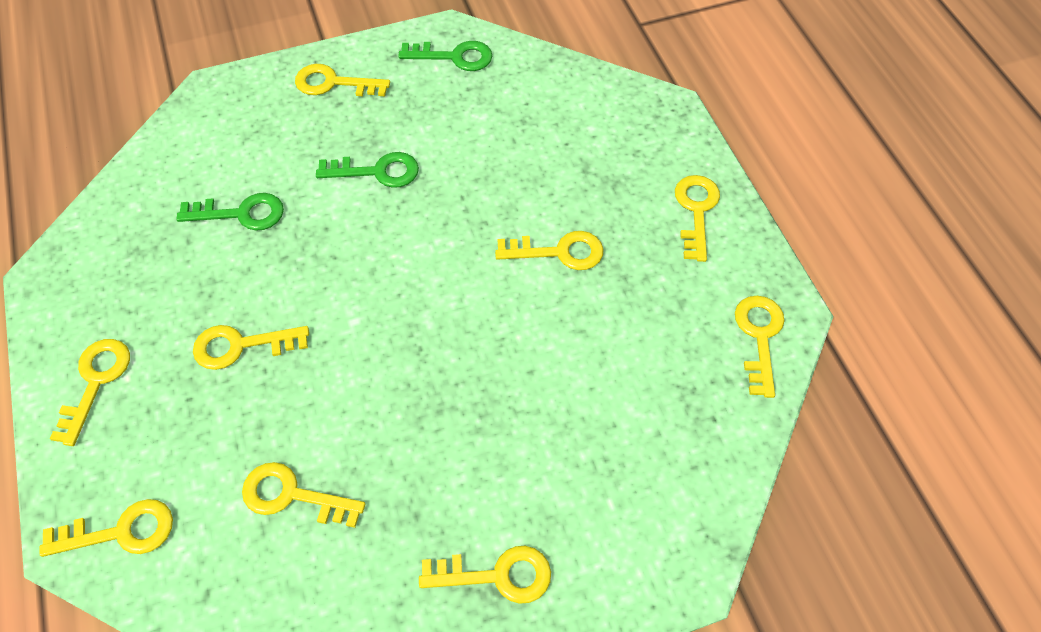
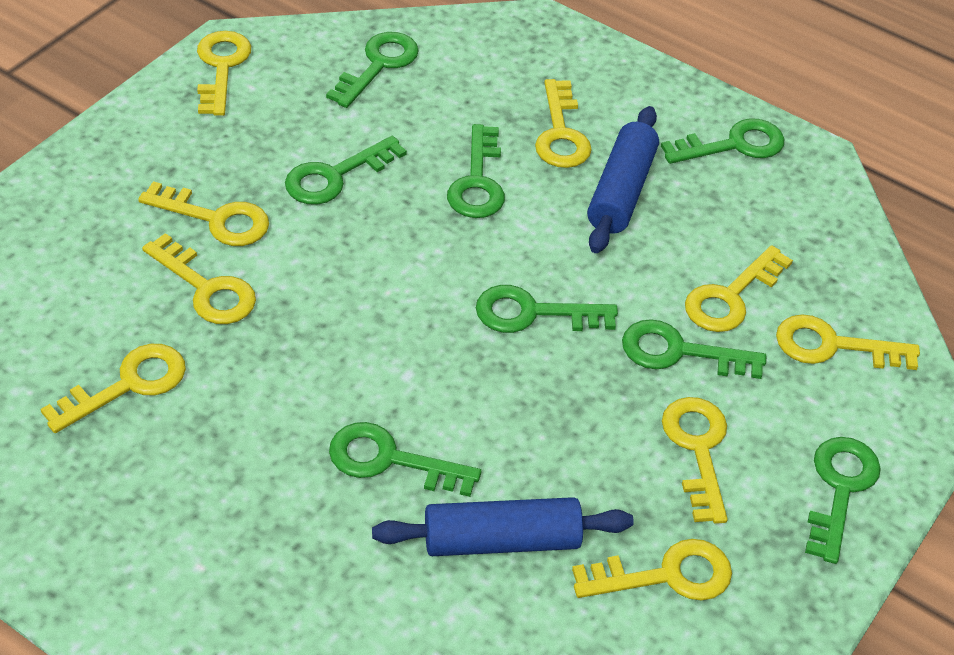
blue rolling pin: none = 0 -> [372,497,634,556] [587,106,659,253] = 2
green key: [176,193,284,230] [316,152,419,188] [398,41,492,71] = 3 -> [285,136,407,205] [326,32,419,108] [329,422,481,497] [447,124,505,218] [476,285,618,333] [622,319,766,379] [661,118,784,164] [805,437,881,564] = 8

